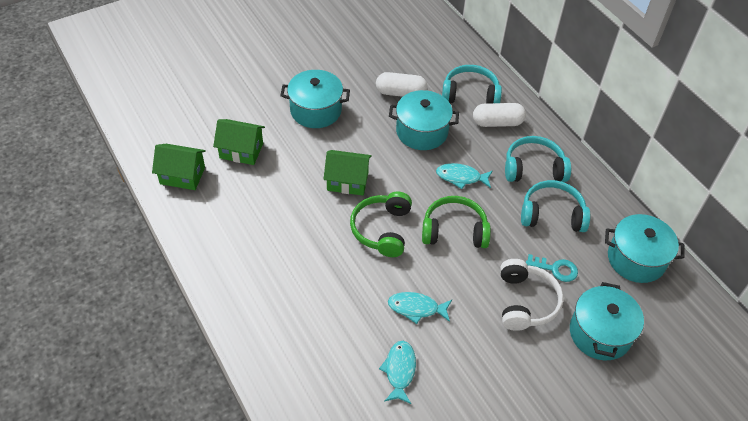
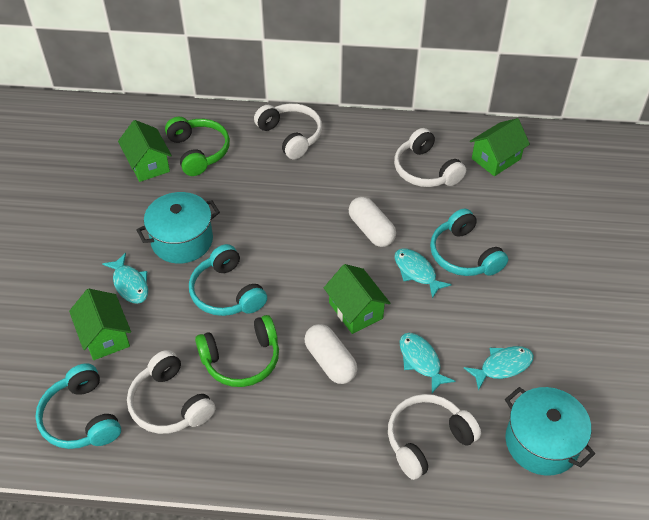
green house: [152,144,206,190] [213,119,265,165] [323,150,372,195] = 3 -> [69,289,131,360] [118,120,172,182] [324,264,390,334] [470,118,530,176] = 4
turquoise fish: [379,341,416,404] [388,292,452,324] [436,163,493,189] = 3 -> [102,253,148,304] [394,248,452,299] [400,333,455,393] [464,346,534,391] = 4
turquoise key: [526,254,578,282] = 1 -> none = 0
turquoise pot: [280,70,350,128] [389,90,459,150] [570,282,644,360] [605,214,685,283] = 4 -> [136,192,220,264] [505,387,595,476] = 2
white headphones: [500,259,563,331] = 1 -> [127,350,215,434] [254,103,322,160] [388,394,481,480] [394,128,466,187] = 4

